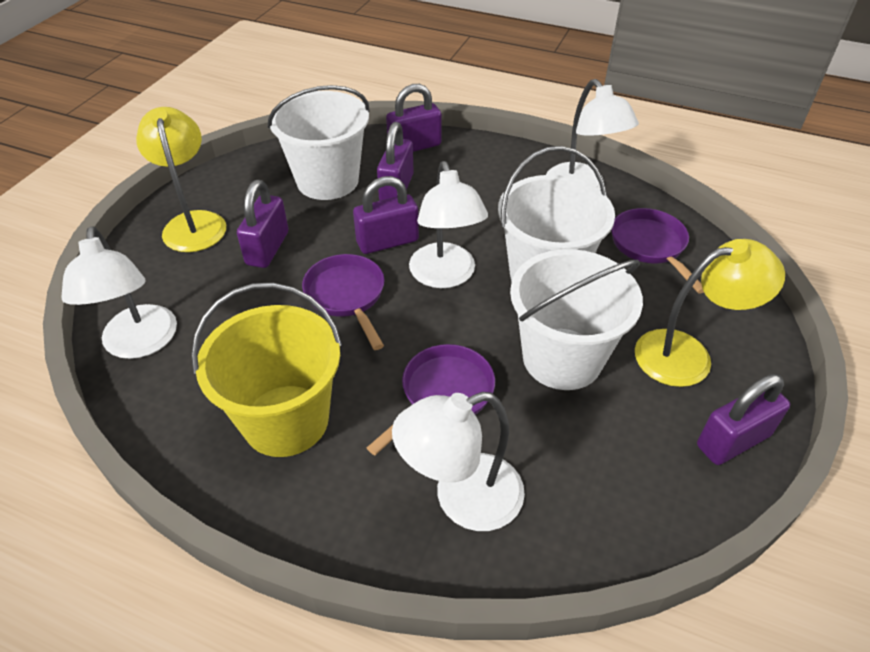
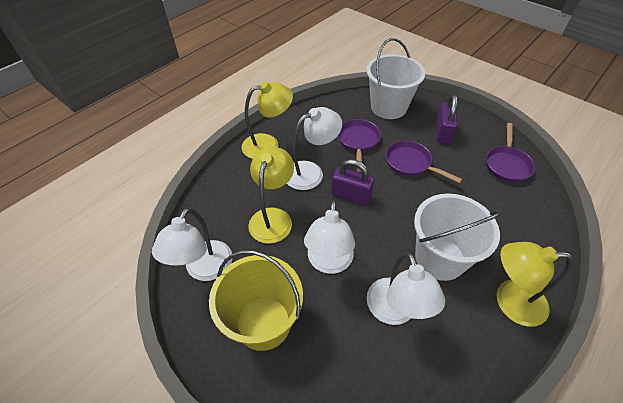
purple padlock: [237,180,289,268] [353,176,419,254] [377,122,414,201] [386,84,442,152] [697,374,790,465] = 5 -> [331,159,374,205] [436,94,458,144] = 2
white bucket: [268,85,370,200] [498,146,615,281] [510,249,643,390] = 3 -> [366,38,425,119] [414,194,502,281] = 2
yellow lamp: [136,107,226,252] [635,239,785,387] = 2 -> [242,81,293,159] [248,147,294,244] [497,242,573,327] = 3

